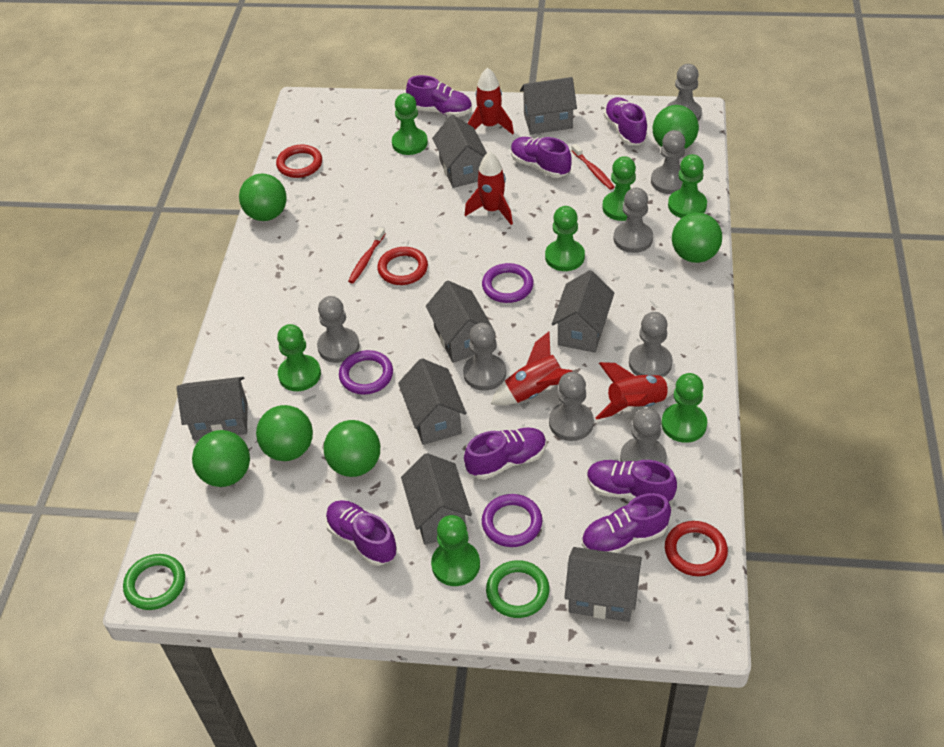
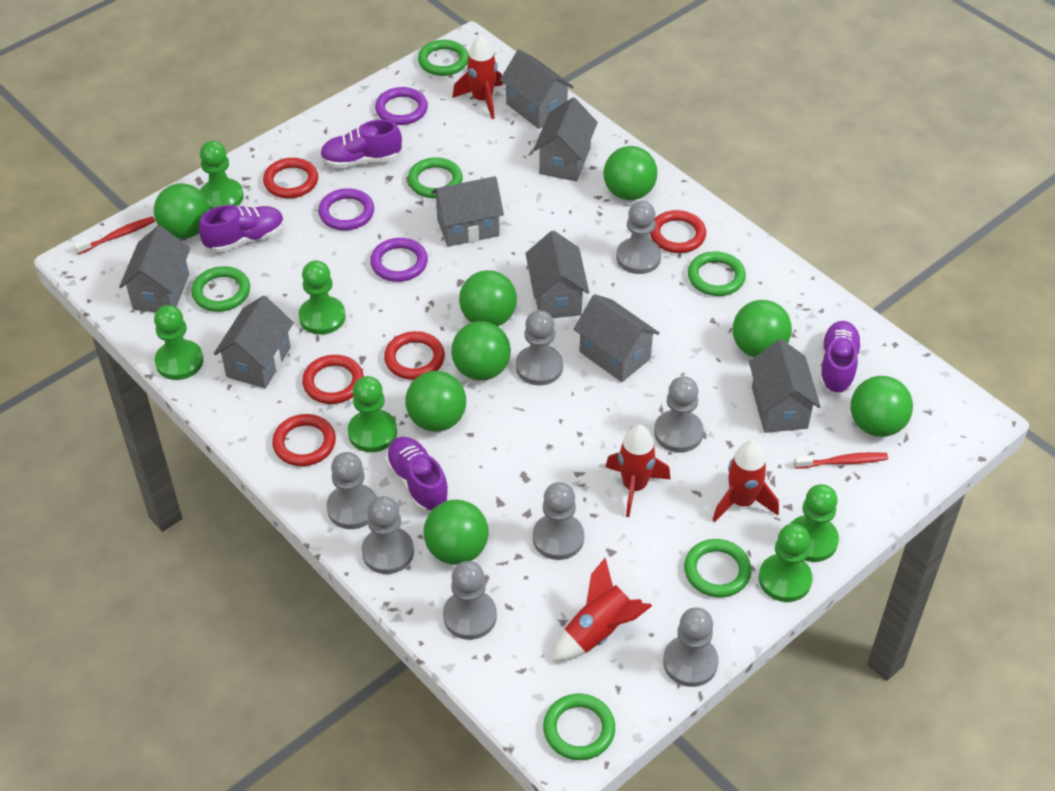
green ball: [192,430,250,487] [239,174,287,221] [256,405,313,461] [324,420,380,477] [653,105,699,149] [672,213,722,263] = 6 -> [154,183,210,239] [405,371,466,432] [424,500,489,565] [451,321,511,381] [459,270,517,326] [604,146,657,200] [733,300,792,357] [851,376,913,437] = 8
green pawn: [277,324,321,391] [392,93,428,155] [431,515,480,586] [545,206,585,271] [602,156,636,221] [661,373,707,443] [668,154,707,218] = 7 -> [154,305,203,380] [200,141,244,209] [299,260,346,335] [348,376,397,452] [759,524,813,602] [790,484,839,562] = 6
green ring: [123,554,185,610] [486,560,549,618] = 2 -> [191,266,250,312] [408,157,463,198] [418,40,469,76] [543,694,615,760] [684,539,752,598] [688,251,746,296] = 6
purple shoe: [325,500,397,566] [406,75,472,117] [464,427,546,480] [511,137,572,178] [582,493,671,553] [587,460,677,502] [604,97,648,145] = 7 -> [199,205,284,253] [320,120,402,168] [385,437,450,512] [819,321,862,394] = 4
red ring: [276,145,322,178] [377,247,428,285] [665,521,728,576] = 3 -> [263,158,318,198] [272,414,336,466] [302,355,364,404] [384,331,445,380] [650,210,706,253] = 5

